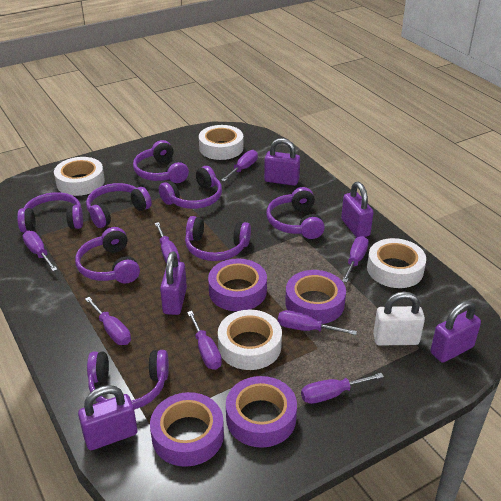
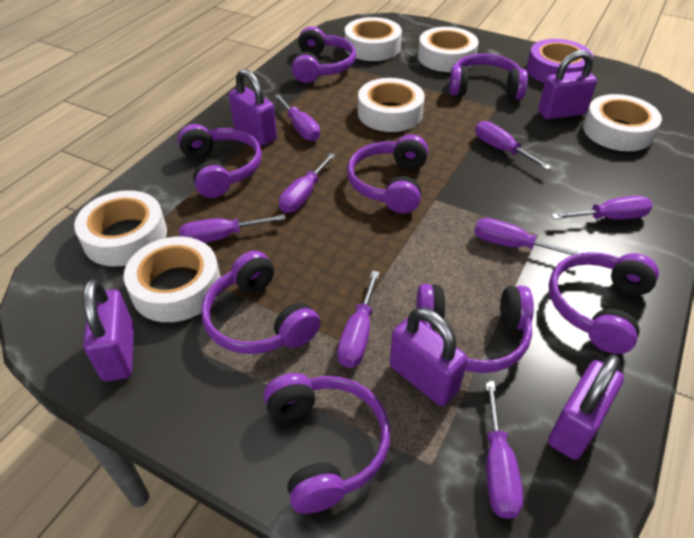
purple tape: [150,392,224,467] [208,258,267,311] [226,376,297,448] [285,270,346,324] = 4 -> [527,39,593,83] = 1
white padlock: [373,292,425,346] = 1 -> none = 0
white tape: [54,157,105,196] [199,125,243,160] [218,310,282,370] [367,238,426,288] = 4 -> [74,190,167,267] [124,237,221,322] [345,17,402,61] [358,78,425,132] [418,27,479,72] [583,94,662,151] = 6

